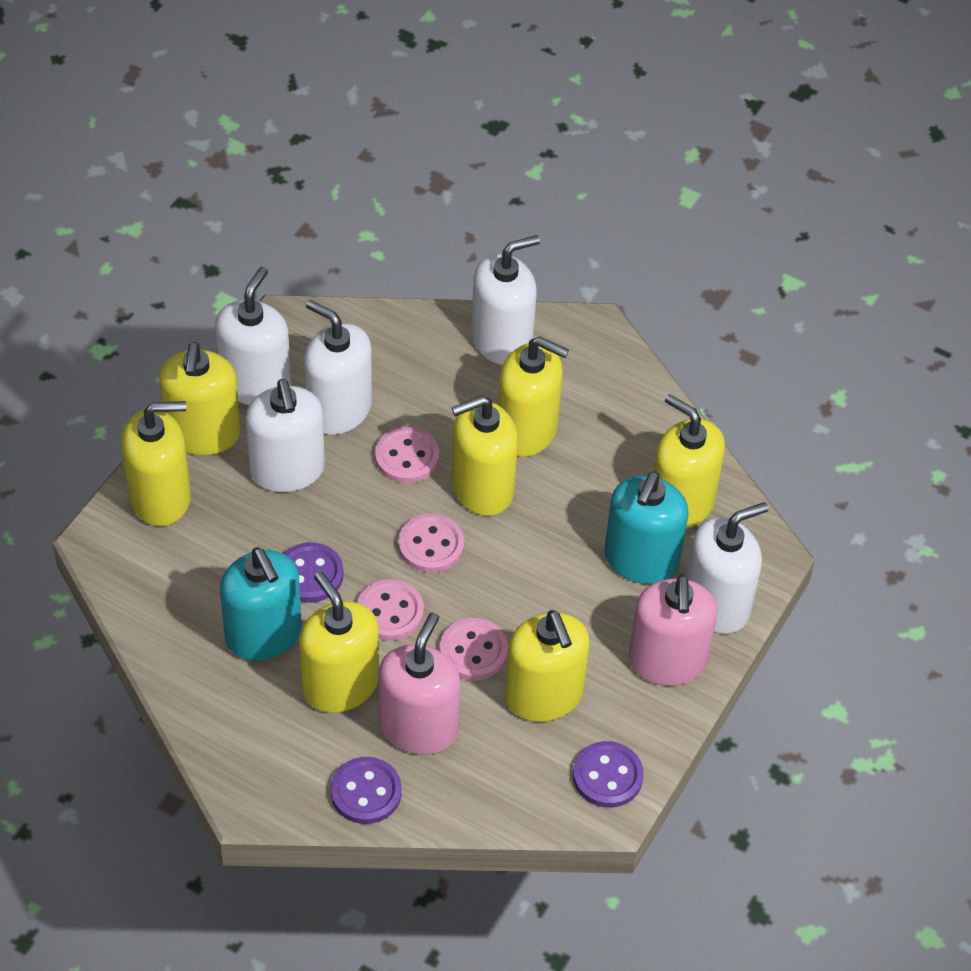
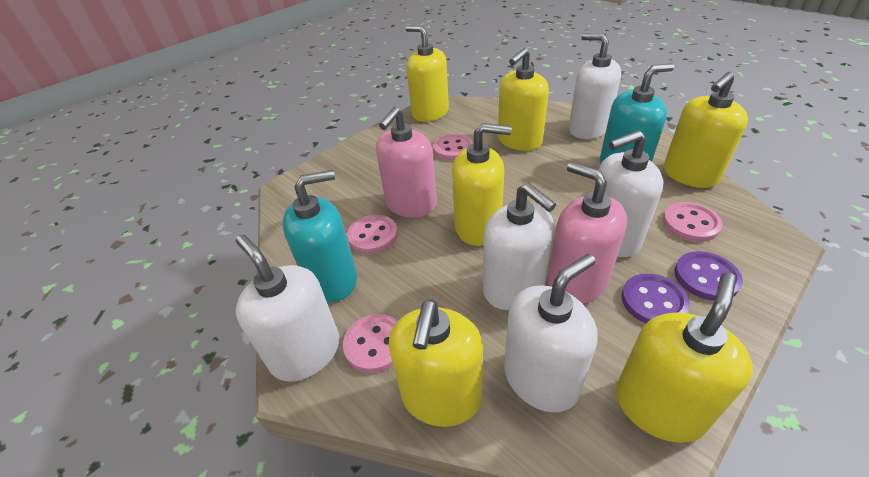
purple button: [284,542,344,603] [331,757,402,824] [573,741,644,808] = 3 -> [621,273,690,323] [674,251,743,301] = 2
yellow soap dispenser: [121,401,191,526] [159,342,241,455] [299,572,379,713] [452,395,518,516] [498,336,569,457] [505,610,589,722] [653,394,725,529] = 7 -> [389,299,483,427] [406,26,449,122] [452,123,512,246] [498,48,549,151] [616,272,753,443] [664,72,748,188] = 6

